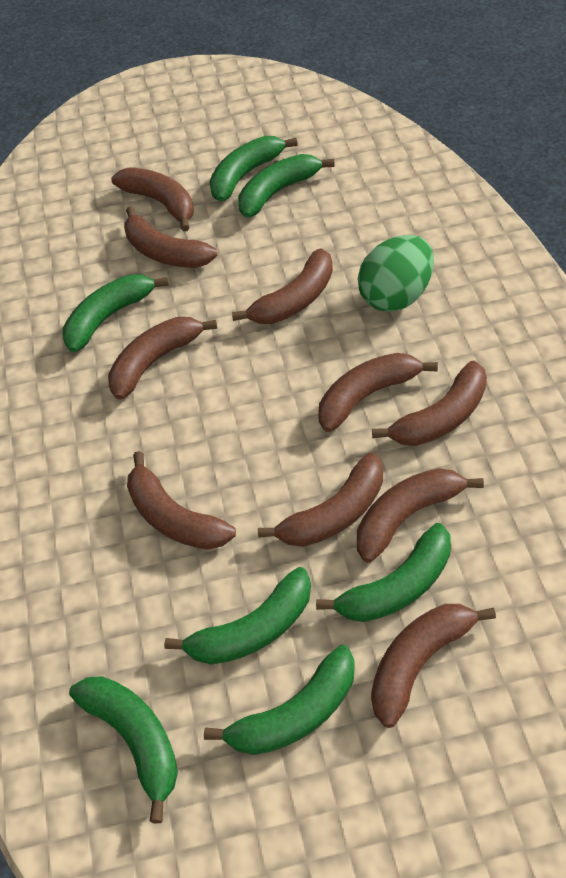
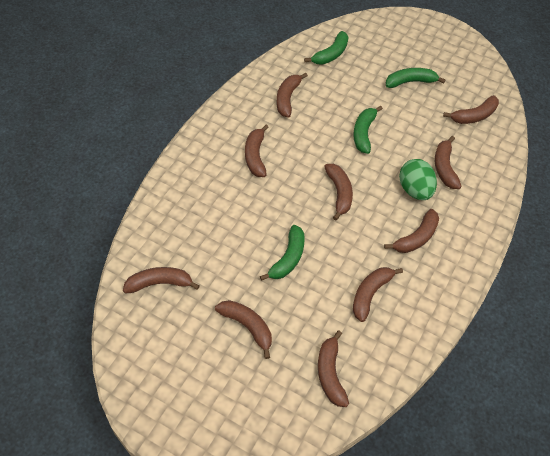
green banana: [63,274,169,352] [69,676,178,823] [164,567,311,665] [204,645,355,755] [209,136,298,202] [238,154,335,218] [316,523,451,622] = 7 -> [260,225,305,281] [304,31,348,65] [353,106,383,154] [386,68,446,88] = 4

